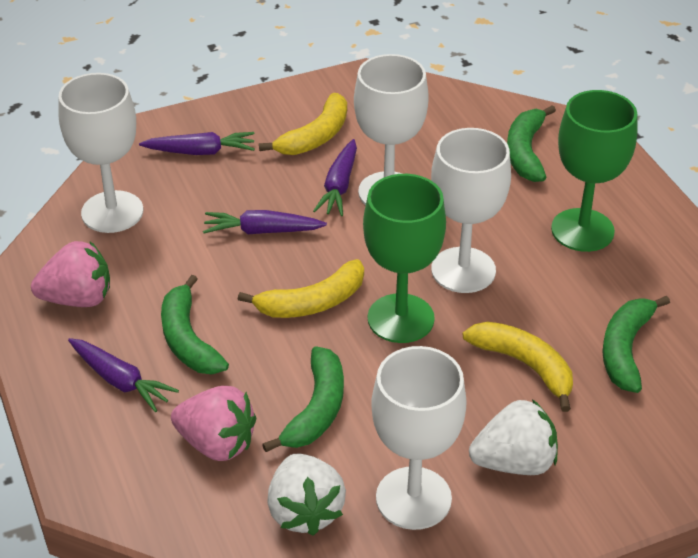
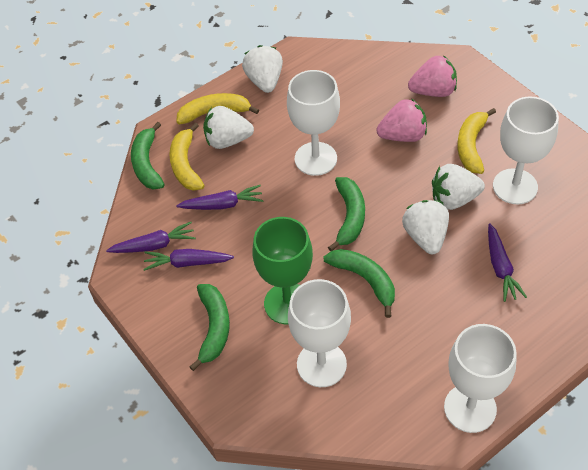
green goblet: [363,174,446,343] [551,90,637,252] = 2 -> [252,217,313,324] = 1
white strawberry: [267,454,346,536] [469,399,558,475] = 2 -> [203,106,254,149] [242,45,283,93] [402,200,449,254] [432,164,485,210] = 4

